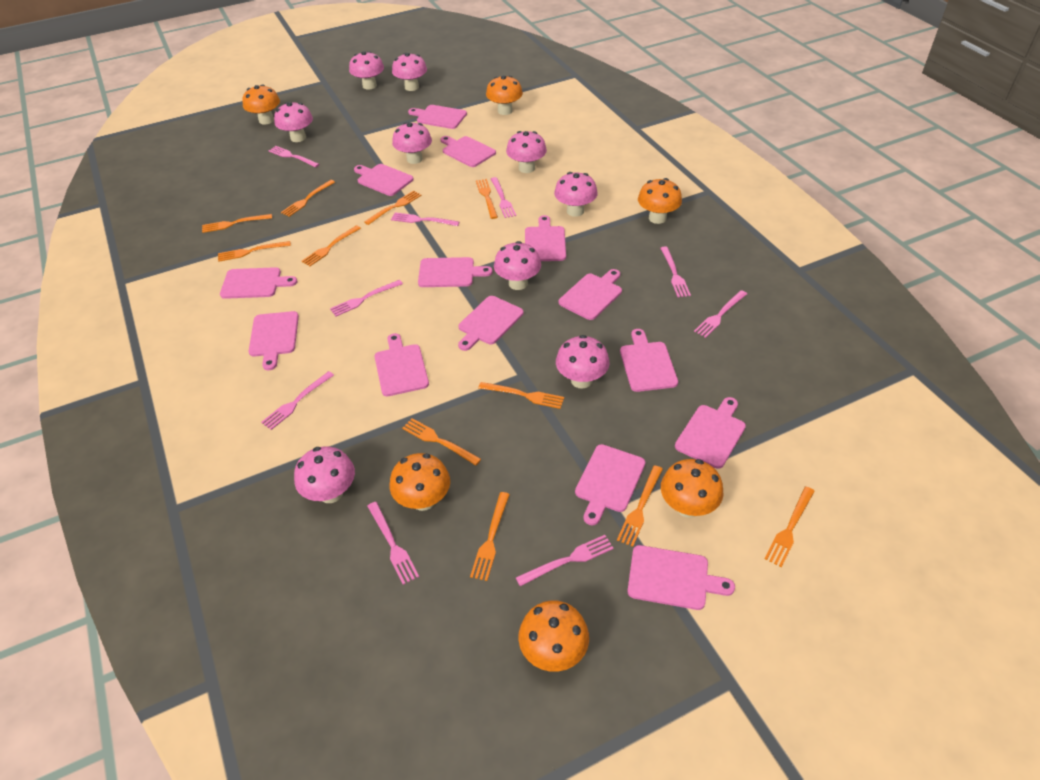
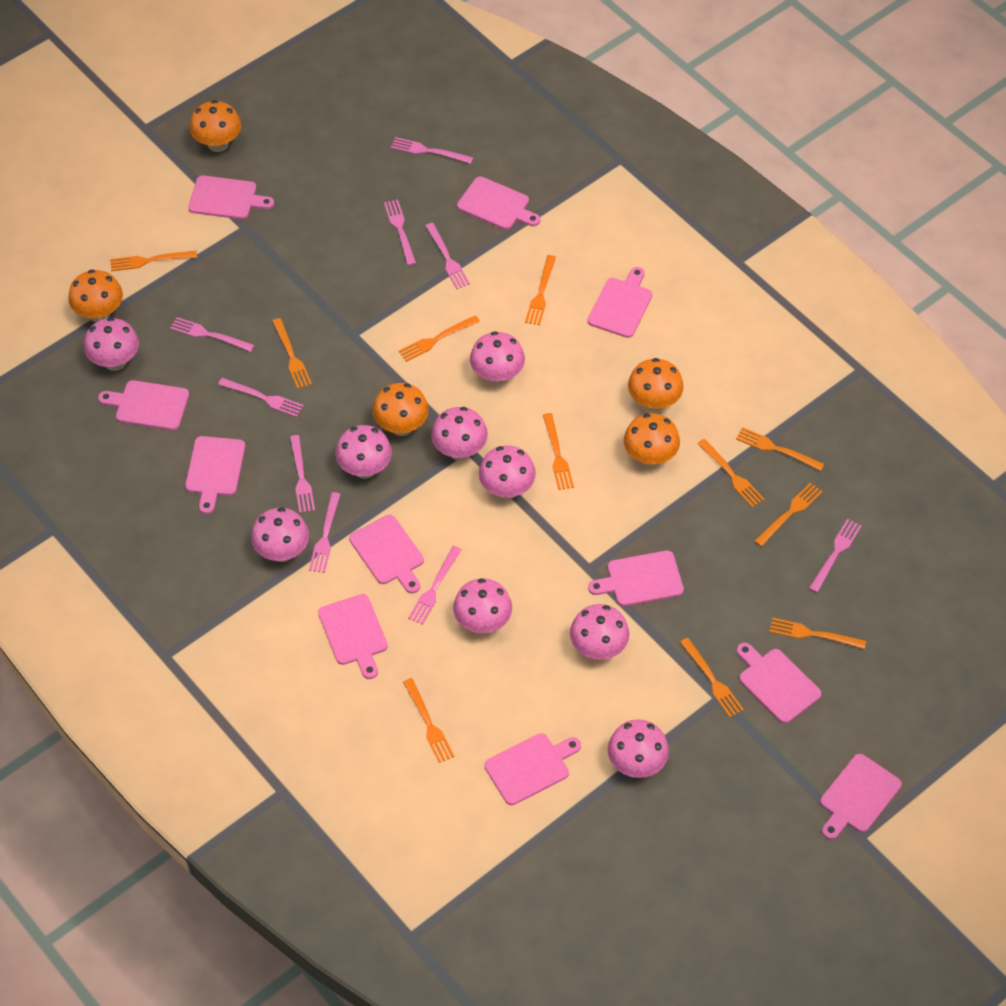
orange mushroom: [242,84,280,125] [390,453,450,511] [486,75,523,115] [518,600,589,672] [638,178,682,224] [661,459,723,518] = 6 -> [68,269,123,322] [190,100,241,152] [373,383,429,436] [624,413,680,467] [628,358,684,412] = 5
pink cutting board: [220,267,297,299] [249,311,299,370] [354,164,414,196] [375,333,429,396] [408,105,467,129] [418,257,493,287] [440,136,496,167] [458,296,524,351] [525,215,566,261] [559,269,622,320] [575,444,645,525] [620,329,678,392] [628,545,735,610] [675,397,746,469] = 14 -> [98,380,189,430] [185,436,245,514] [188,175,274,219] [318,594,388,679] [349,515,424,593] [457,176,540,230] [484,733,581,805] [588,267,653,338] [588,550,684,606] [736,643,822,724] [820,754,902,840] = 11

